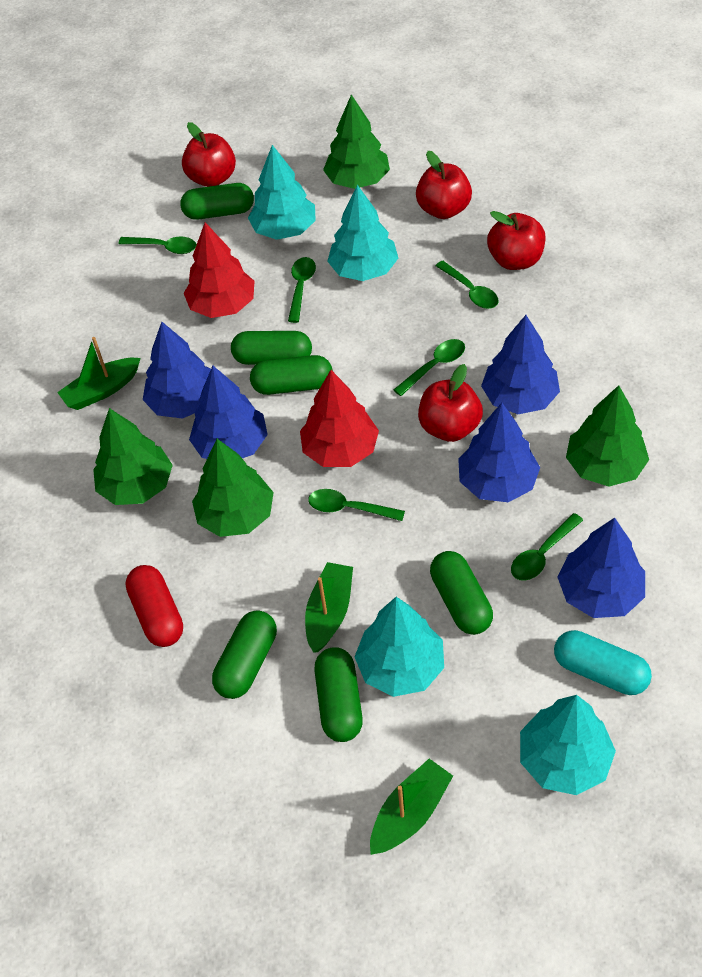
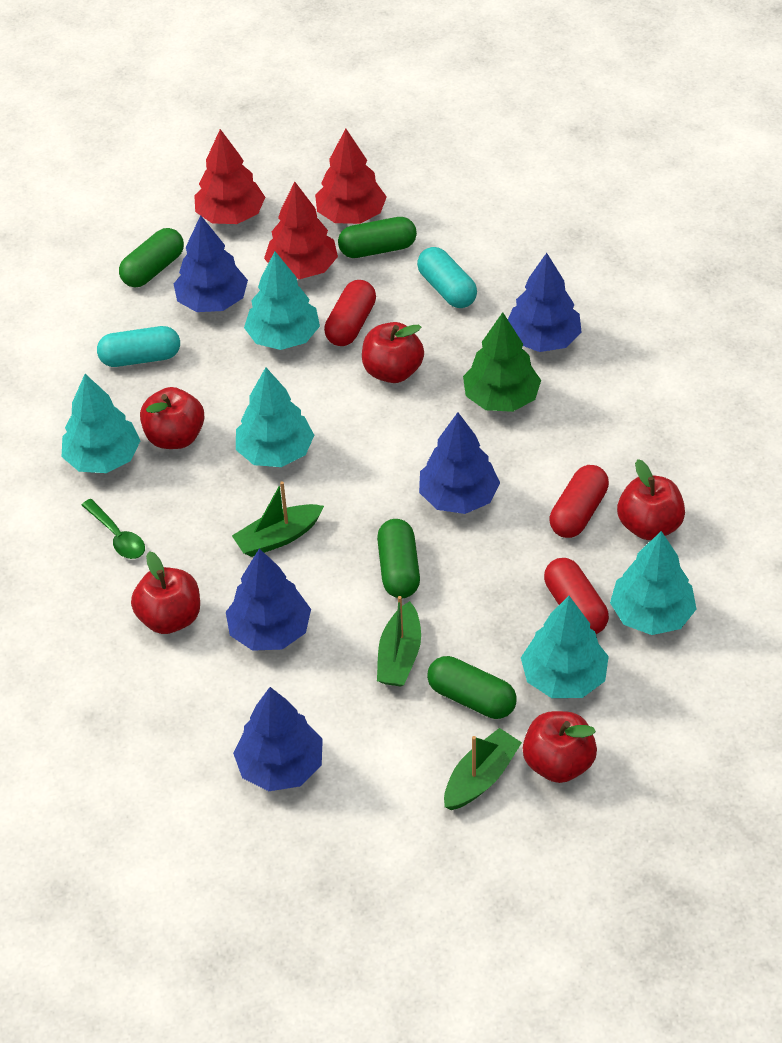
green capsule: [180,183,254,220] [212,610,277,699] [231,331,312,365] [250,355,333,395] [314,647,363,742] [430,551,493,635] = 6 -> [119,228,184,287] [338,217,417,258] [377,519,420,598] [427,656,517,719] = 4
green spoon: [118,237,197,254] [288,257,316,323] [308,489,405,521] [393,339,465,396] [435,261,499,309] [511,513,583,581] = 6 -> [82,499,145,559] = 1
green tree: [93,408,173,505] [192,439,274,537] [323,95,390,189] [566,385,649,487] = 4 -> [463,312,541,412] = 1
red apple: [182,122,236,187] [416,151,472,219] [418,364,483,442] [487,211,545,270] = 4 -> [131,551,200,634] [140,387,205,449] [362,322,424,383] [523,711,597,783] [617,459,685,540] = 5
red capsule: [125,565,183,647] = 1 -> [324,280,376,346] [544,558,609,634] [549,465,609,538] = 3
red tree: [184,222,255,318] [300,370,379,467] = 2 -> [194,129,265,224] [264,182,338,279] [315,129,387,224] = 3
turquoise capsule: [554,630,652,695] = 1 -> [97,326,180,367] [417,247,477,308] = 2
turquoise tree: [248,145,316,240] [327,185,398,281] [355,597,444,697] [520,695,616,795] = 4 -> [62,374,141,473] [236,367,314,467] [244,251,320,350] [521,596,609,698] [610,531,696,635] = 5

